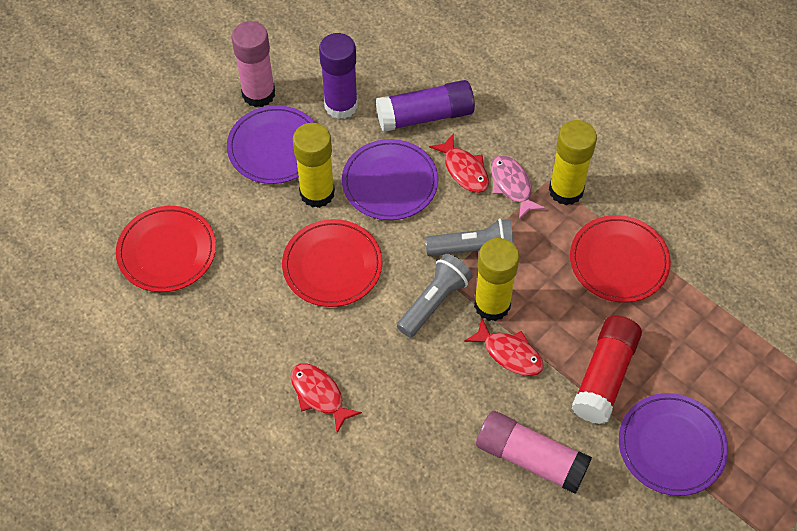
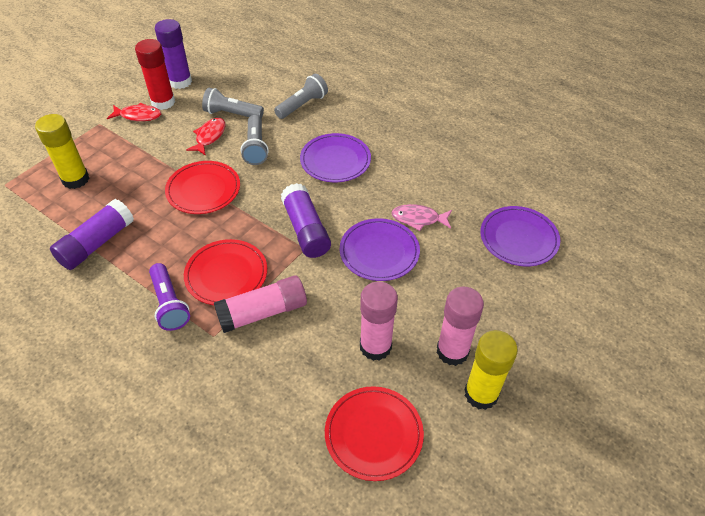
grey flashlight: [397,254,473,338] [425,218,514,256] = 2 -> [202,88,264,119] [241,115,269,165] [274,73,328,119] = 3
pink glue stick: [231,21,275,107] [476,411,592,494] = 2 -> [214,275,307,333] [360,282,398,361] [437,287,484,366] = 3
purple flashlight: none = 0 -> [149,263,190,331] = 1
purple glue stick: [319,33,358,119] [376,80,475,132] = 2 -> [50,199,134,270] [155,19,192,89] [281,183,331,258] = 3
red fish: [291,363,362,433] [429,134,489,193] [464,318,544,376] = 3 -> [107,103,161,121] [186,118,226,156] = 2
yellow glue stick: [293,123,335,208] [474,238,519,321] [549,120,597,205] = 3 -> [35,114,89,189] [464,330,518,410] = 2

